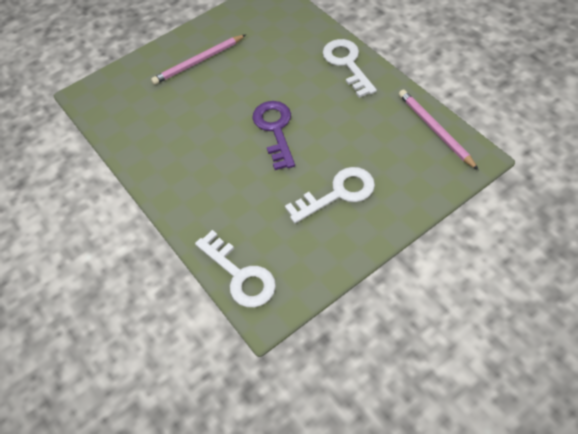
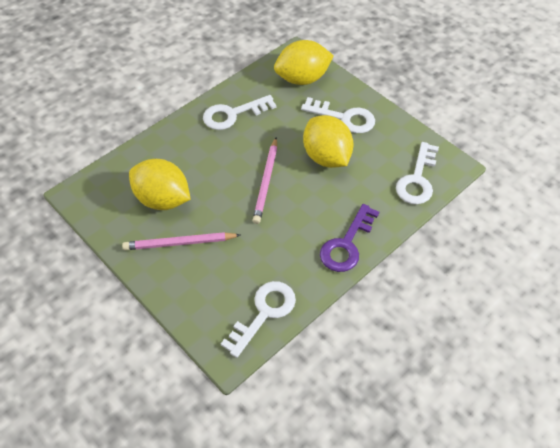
white key: [195,230,276,307] [285,167,375,223] [323,39,377,98] = 3 -> [203,95,277,130] [221,281,296,358] [301,97,375,133] [396,142,439,204] = 4
yellow lemon: none = 0 -> [129,159,191,210] [274,40,334,85] [303,115,354,168] = 3

